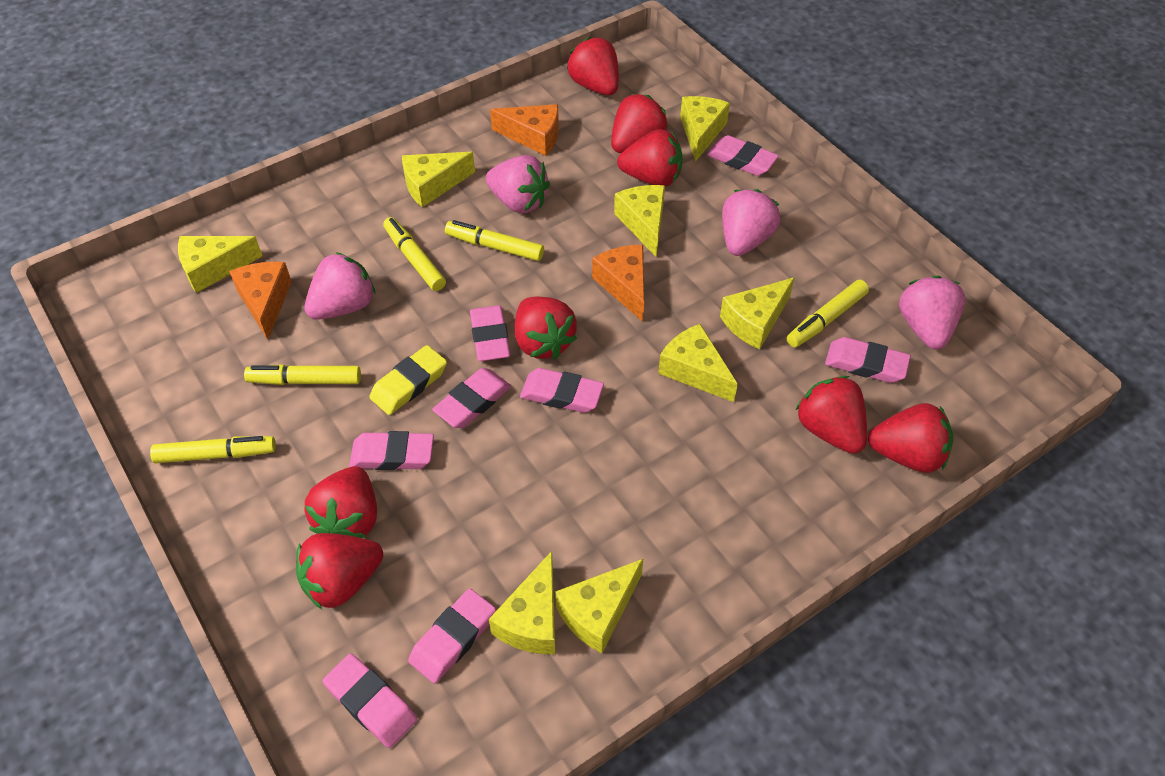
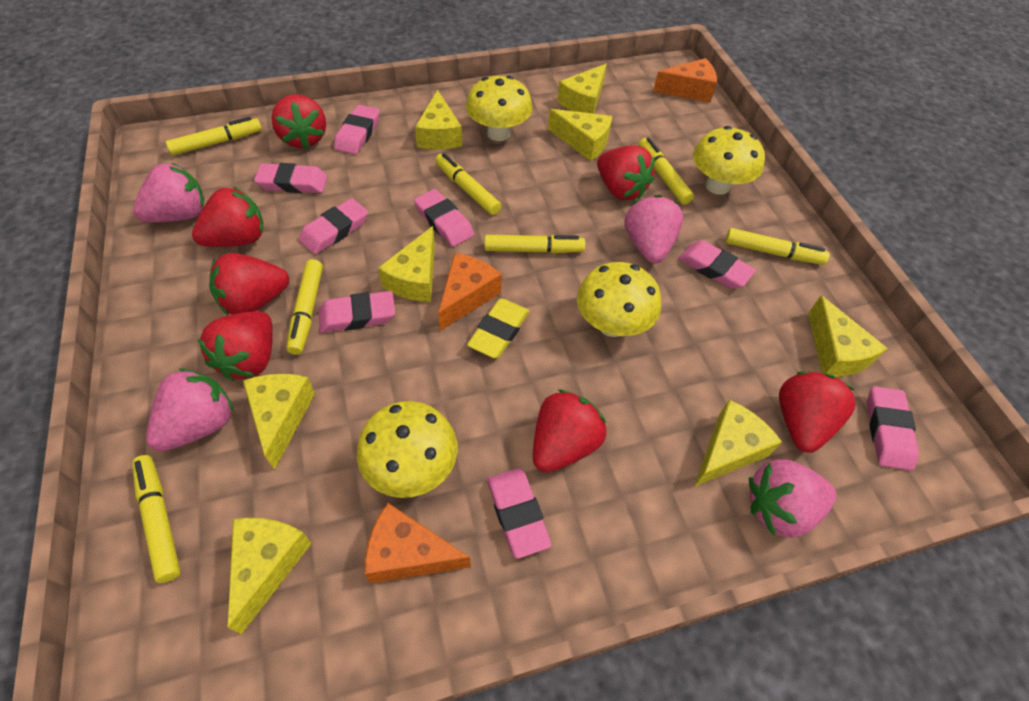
red strawberry: [296,533,383,609] [305,466,377,538] [515,297,577,359] [567,37,619,95] [611,94,668,153] [617,129,683,187] [796,376,867,454] [868,403,953,473] = 8 -> [192,187,263,247] [198,311,273,381] [209,253,289,315] [271,94,326,149] [533,390,606,473] [597,145,655,200] [779,371,856,453] = 7
yellow marker: [150,436,276,463] [244,364,361,385] [383,217,446,291] [445,220,544,261] [787,280,869,347] = 5 -> [132,455,181,583] [166,117,262,155] [286,259,323,355] [435,153,501,215] [484,235,585,254] [638,138,694,205] [725,228,830,265] = 7
yellow mushroom: none = 0 -> [357,401,458,498] [466,76,533,141] [577,262,661,337] [693,126,765,195] = 4

